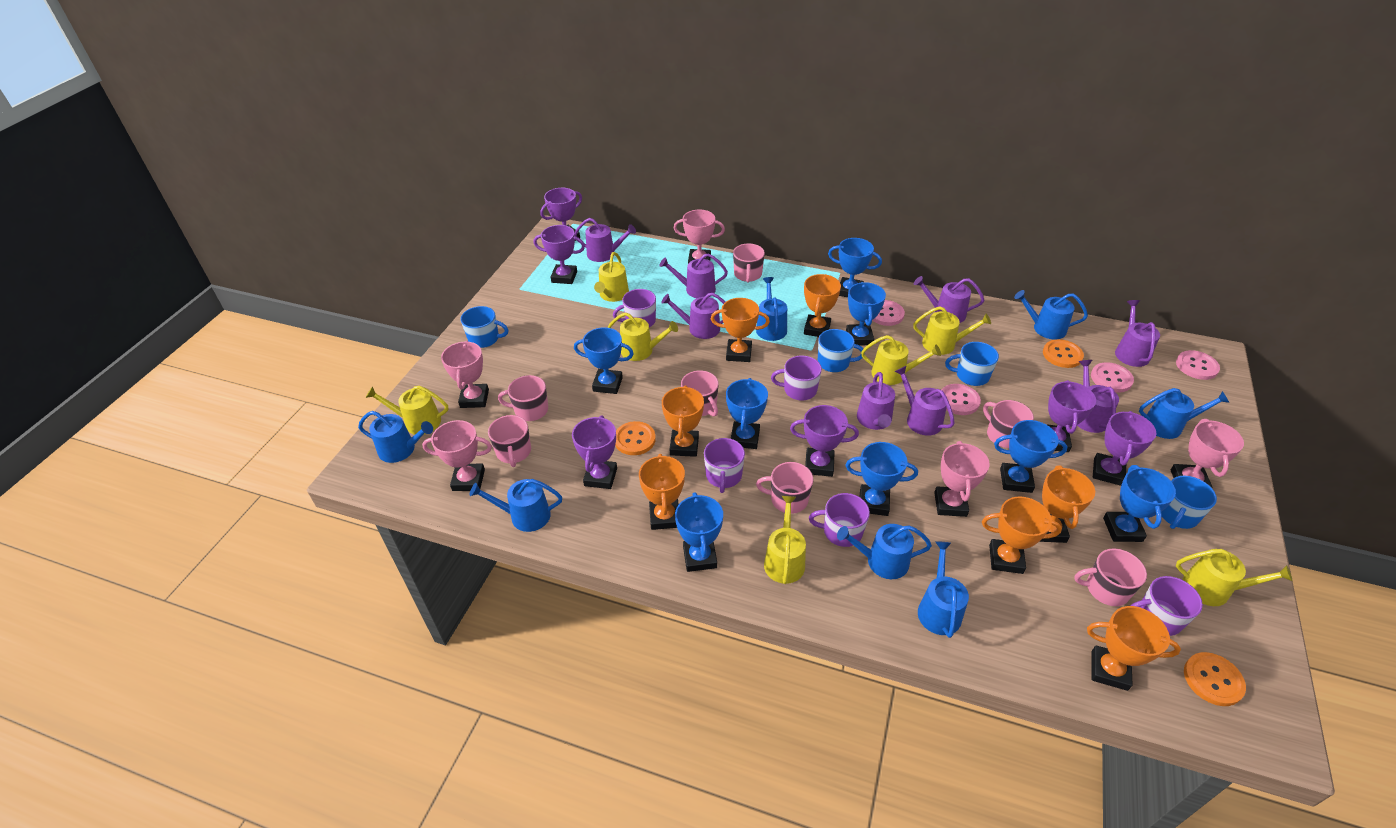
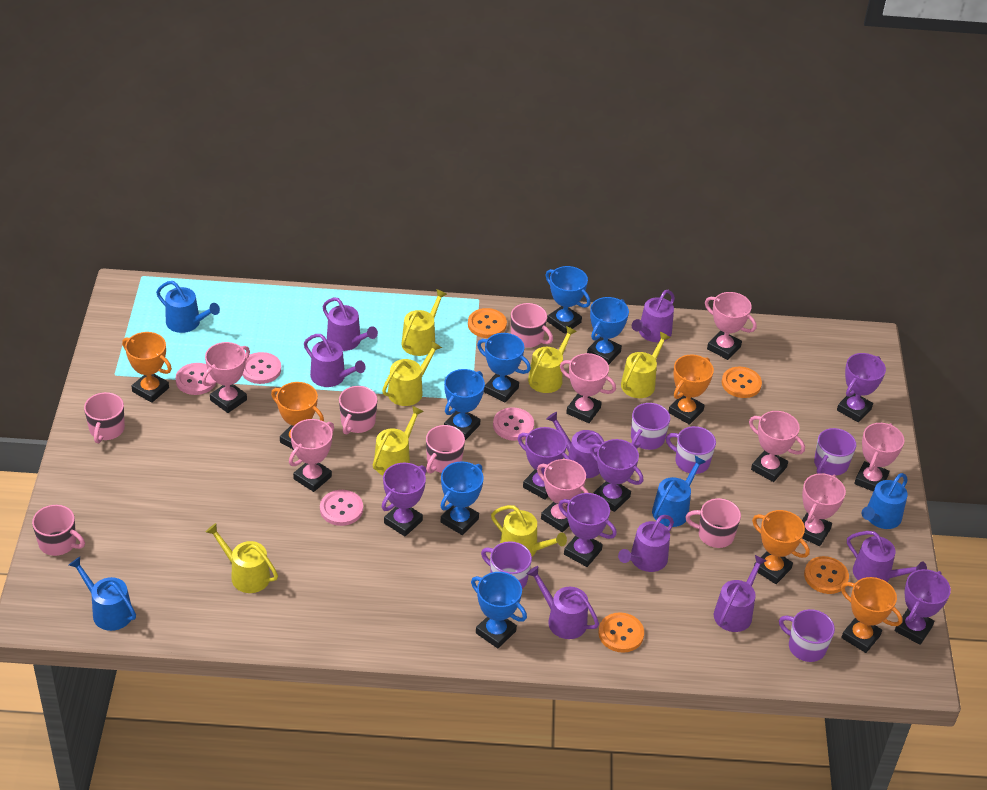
blue mug: [460,306,508,348] [818,329,863,372] [945,342,999,386] [1161,476,1217,529] = 4 -> none = 0
blue trophy: [574,327,634,394] [675,492,723,572] [726,378,768,449] [828,238,882,297] [846,282,886,346] [846,442,918,516] [994,420,1067,493] [1103,465,1176,542] = 8 -> [440,461,484,535] [444,369,485,440] [471,572,527,648] [477,333,531,403] [545,266,590,334] [587,297,629,365] = 6
blue watering can: [358,411,433,463] [469,479,562,532] [756,277,787,341] [837,524,932,579] [918,541,969,638] [1014,290,1088,340] [1139,388,1229,439] = 7 -> [69,557,136,631] [156,281,220,333] [652,456,706,527] [862,473,908,529] = 4
orange button: [615,421,656,455] [1043,339,1084,368] [1184,652,1246,706] = 3 -> [468,308,507,338] [599,612,644,653] [722,367,762,398] [804,556,849,594] = 4
orange trophy: [639,454,685,530] [662,385,704,457] [711,298,770,362] [804,274,841,337] [982,497,1062,574] [1039,465,1095,543] [1087,606,1181,691] = 7 -> [122,332,172,403] [271,382,324,450] [668,355,714,425] [752,510,810,584] [841,577,903,653] = 5
pink mug: [488,415,531,467] [498,375,548,421] [681,370,719,417] [733,243,765,283] [756,462,813,514] [983,400,1034,448] [1074,549,1147,606] = 7 -> [32,505,85,556] [84,392,125,443] [339,386,378,435] [426,425,465,474] [511,303,553,348] [685,498,741,548] = 6
pink trophy: [422,420,492,491] [441,341,489,408] [674,210,725,264] [934,441,990,517] [1170,419,1244,488] = 5 -> [202,342,250,413] [289,419,334,492] [537,459,589,532] [560,353,616,423] [705,292,757,360] [749,411,805,482] [802,473,846,546] [854,423,904,491] = 8

